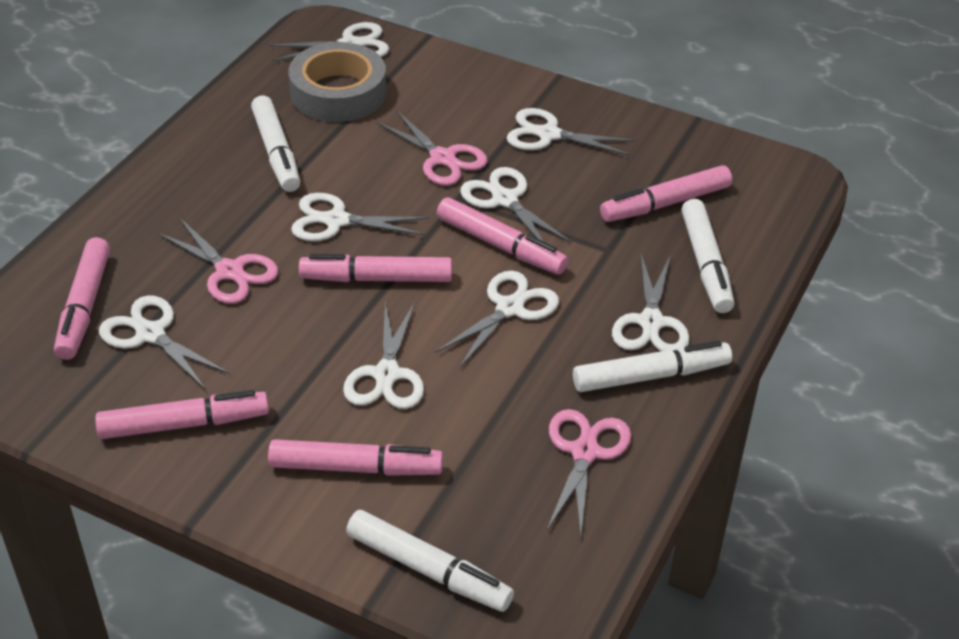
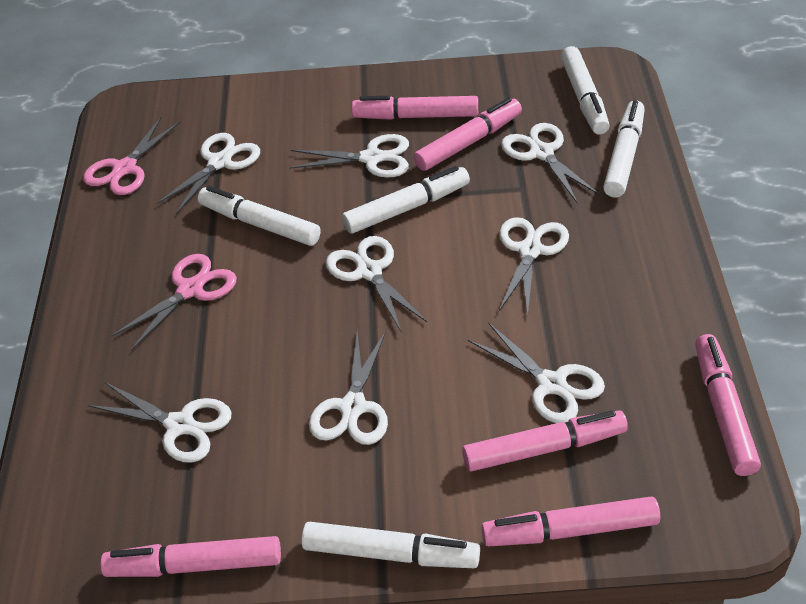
grey tape: [289,42,386,122] = 1 -> none = 0
pink scissors: [157,217,279,304] [376,110,488,186] [547,409,631,536] = 3 -> [83,117,181,195] [111,254,237,351] = 2
white marker: [251,96,300,192] [346,510,514,612] [573,341,732,392] [681,199,734,313] = 4 -> [198,186,321,246] [302,522,480,568] [342,166,470,234] [561,46,610,135] [603,100,645,197] = 5

